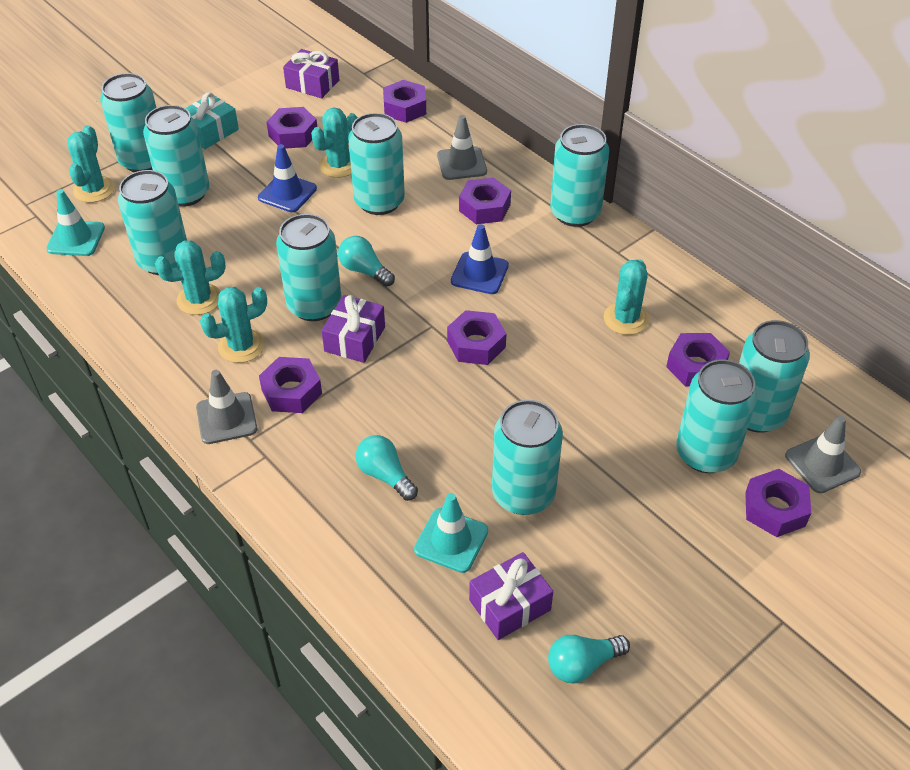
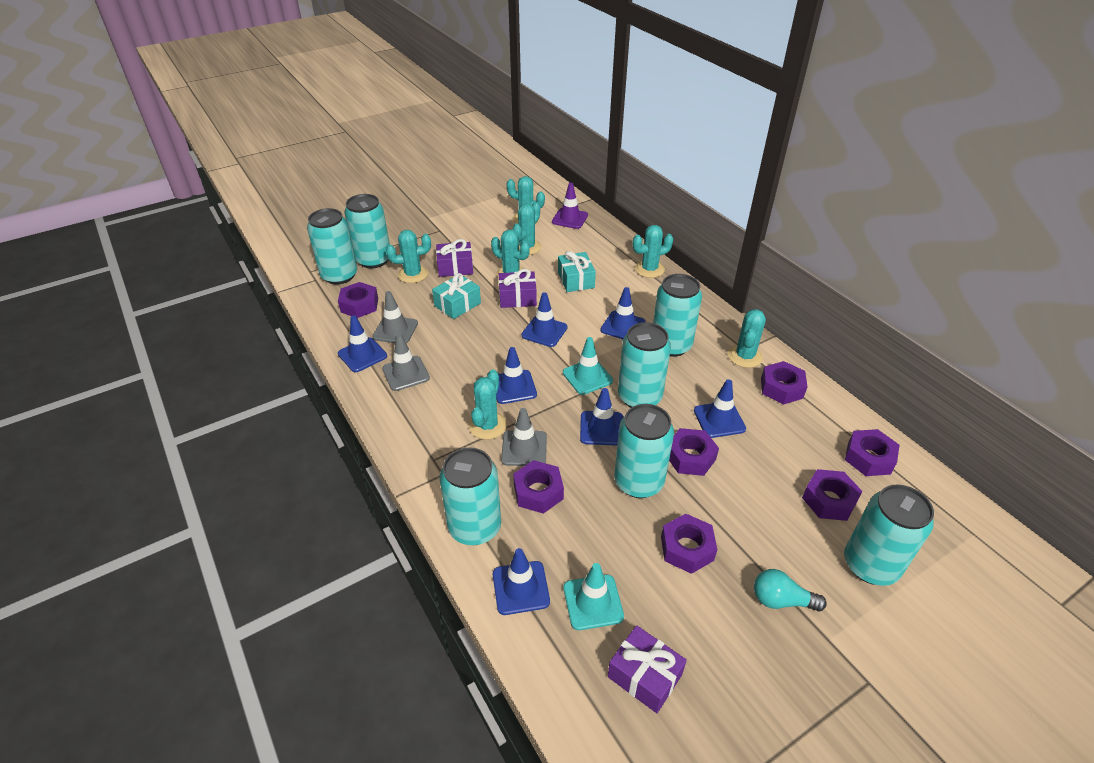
blue traffic cone: [258,144,317,212] [451,224,509,294] = 2 -> [338,315,387,372] [493,548,550,615] [496,347,537,404] [521,292,568,347] [580,388,623,446] [600,287,645,339] [694,379,746,438] = 7
purple traffic cone: none = 0 -> [552,183,588,229] = 1
turquoise cactus: [67,125,115,203] [155,240,226,315] [200,287,267,363] [311,108,358,178] [604,259,649,335] = 5 -> [386,230,431,283] [469,369,507,440] [491,230,530,279] [507,176,545,224] [512,202,542,255] [633,225,673,278] [728,309,766,368] = 7
turquoise can: [100,73,156,172] [118,170,187,275] [143,105,209,207] [276,214,342,321] [348,113,405,215] [492,400,563,515] [550,124,609,227] [676,359,757,473] [739,320,810,433] = 9 -> [307,208,357,285] [344,194,390,268] [440,447,501,545] [614,404,674,498] [618,322,671,408] [653,274,702,357] [844,485,934,586] = 7
turquoise gift: [186,92,239,149] = 1 -> [432,273,481,319] [558,251,596,292] = 2
turquoise light bulb: [338,236,395,287] [355,435,418,501] [548,635,630,683] = 3 -> [754,569,827,612] = 1

